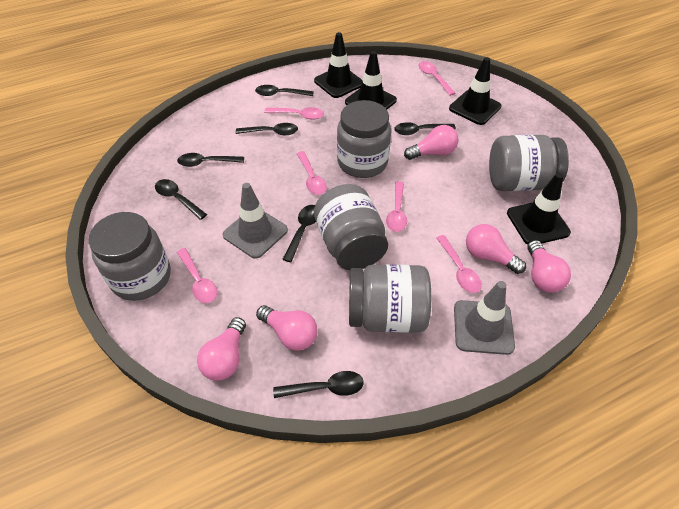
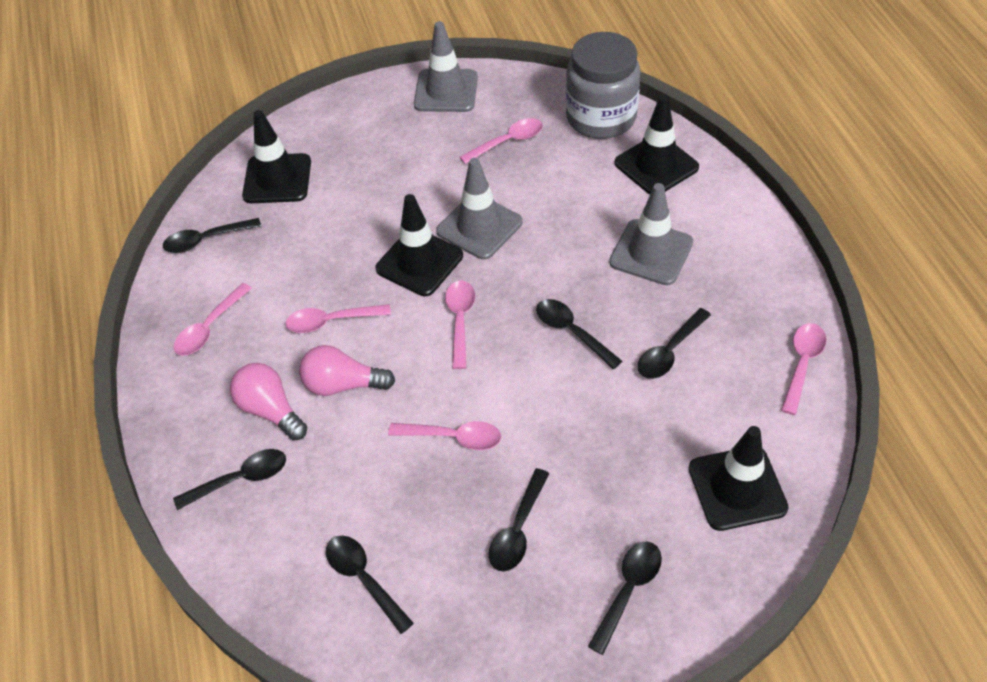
grey jar: [89,212,171,301] [314,184,388,270] [337,100,391,178] [349,264,431,333] [489,135,569,191] = 5 -> [566,32,641,139] = 1
grey traffic cone: [223,183,288,259] [454,281,515,355] = 2 -> [414,21,478,112] [436,158,523,260] [609,183,693,285] = 3
pink light bulb: [197,317,246,381] [256,305,317,351] [404,125,458,160] [466,224,526,274] [527,240,571,293] = 5 -> [230,363,307,441] [299,345,395,396] = 2

